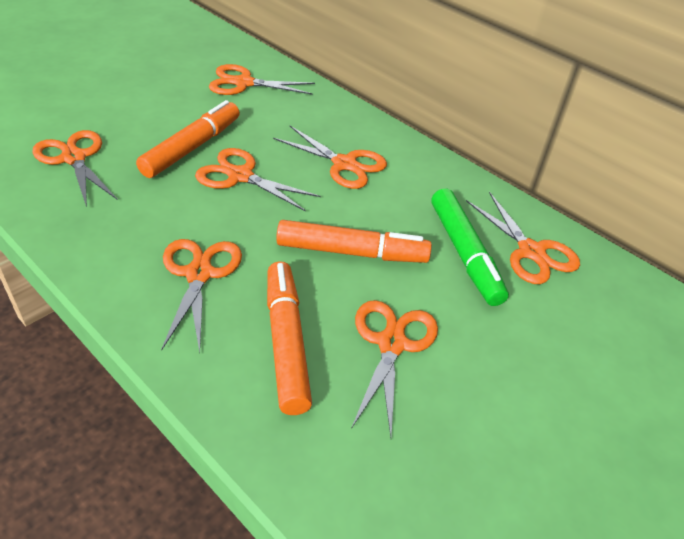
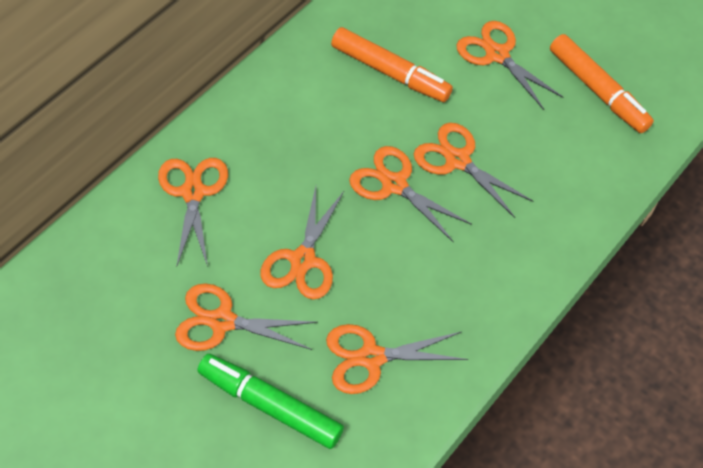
orange marker: [136,100,240,178] [267,261,312,415] [276,220,432,263] = 3 -> [331,27,453,102] [550,34,654,133] = 2

